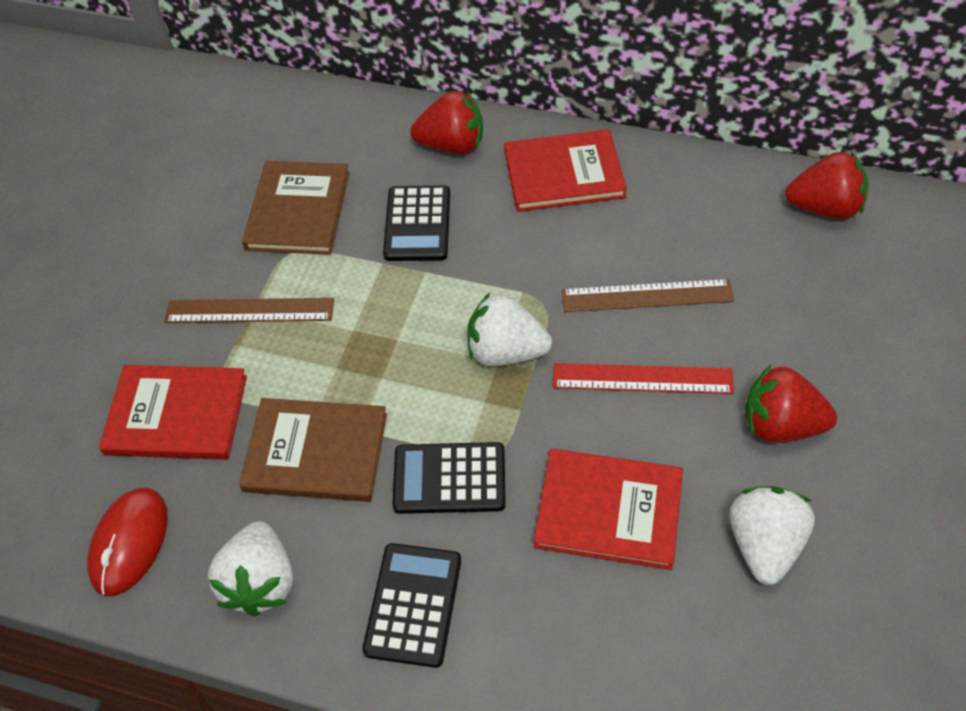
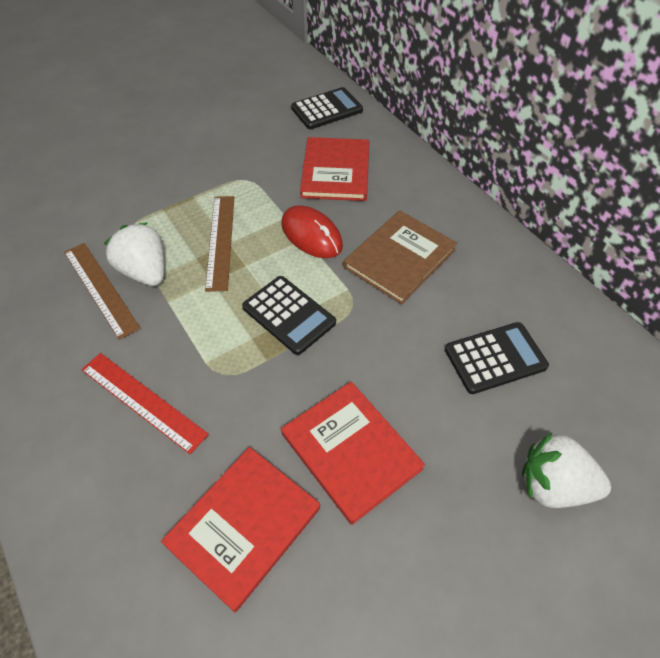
brown book: [239,398,387,502] [242,161,349,255] = 2 -> [344,210,457,305] = 1
red strawberry: [410,91,483,154] [745,365,837,443] [785,152,868,219] = 3 -> none = 0
white strawberry: [208,521,293,616] [467,293,552,366] [729,486,815,585] = 3 -> [104,222,164,286] [522,432,611,508] = 2

